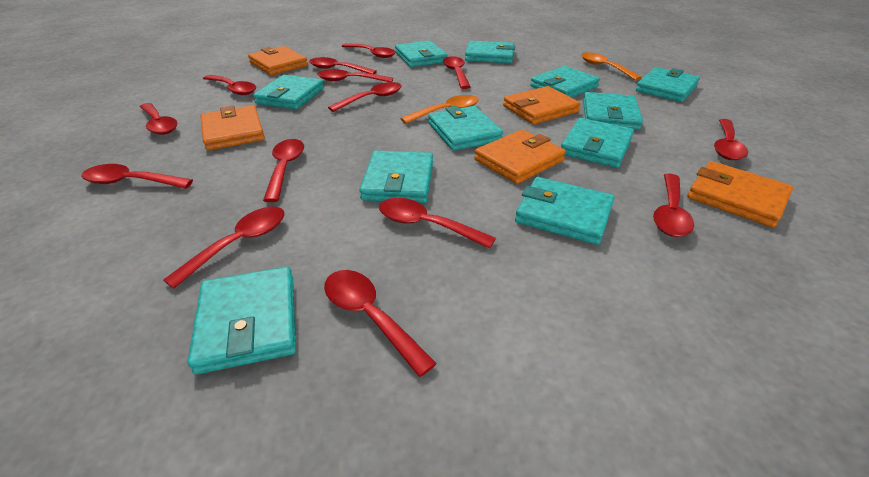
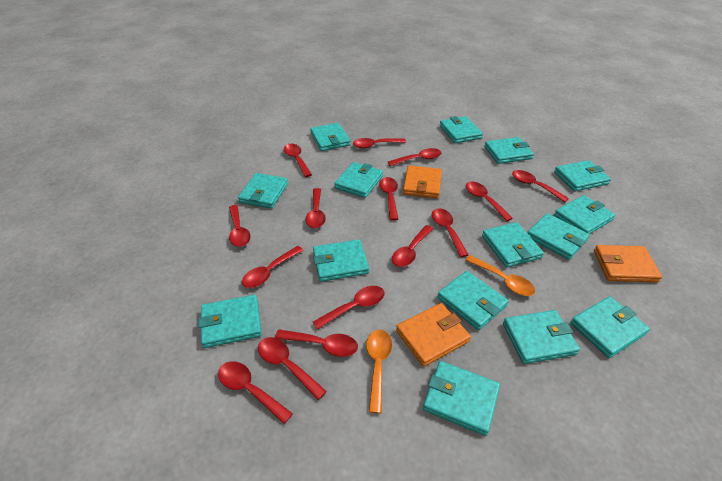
orange wallet: [200,105,265,150] [248,46,308,75] [474,129,566,184] [503,86,580,124] [687,161,793,227] = 5 -> [396,303,471,367] [403,165,442,198] [594,245,662,282] = 3
red spoon: [82,164,193,189] [140,103,177,135] [163,207,285,288] [203,75,256,95] [263,139,304,202] [309,57,377,74] [317,69,393,82] [324,270,437,377] [328,82,402,112] [342,43,396,58] [379,198,496,249] [443,56,470,89] [653,174,694,237] [714,119,748,160] = 14 -> [218,361,293,424] [229,205,251,247] [242,246,304,288] [258,337,327,400] [275,330,358,357] [284,144,312,177] [306,188,326,228] [313,286,384,330] [353,138,406,148] [379,177,398,220] [388,148,441,166] [392,225,433,267] [432,208,469,257] [466,181,513,221] [512,170,569,202] = 15
turquoise wallet: [188,266,296,374] [253,75,324,110] [360,150,433,203] [395,40,447,67] [428,106,503,151] [465,41,515,63] [515,177,614,245] [530,66,600,98] [561,118,634,168] [583,92,643,130] [636,67,700,102] = 11 -> [198,295,262,348] [238,173,288,209] [310,123,350,151] [313,239,369,282] [334,162,383,198] [423,361,500,436] [437,271,509,330] [440,116,483,143] [482,222,544,268] [484,137,534,164] [503,310,580,364] [527,213,590,260] [554,160,611,191] [554,195,615,234] [570,296,650,358] = 15

